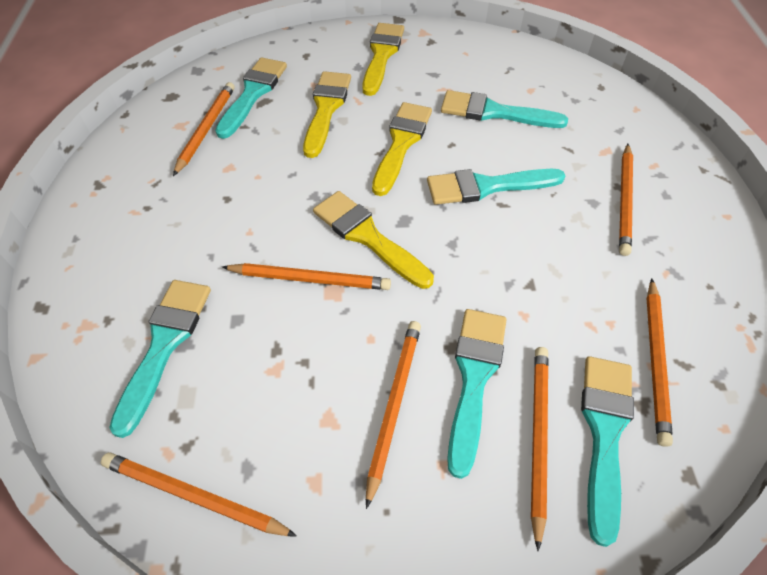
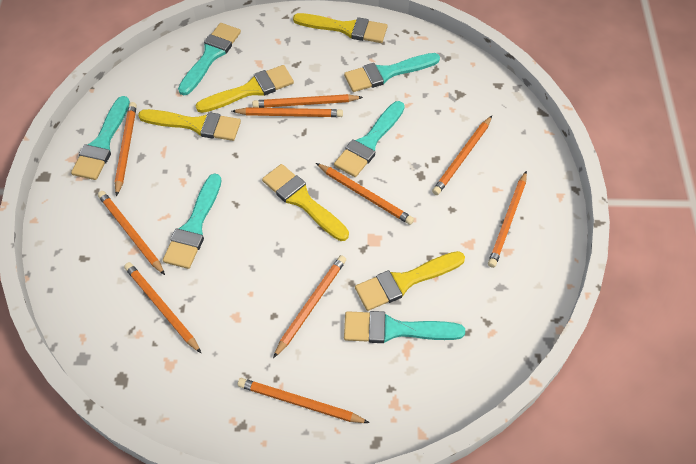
orange pencil: [101,453,297,537] [173,82,235,176] [222,263,391,290] [366,321,421,509] [531,347,548,551] [619,144,633,256] [646,279,673,447] = 7 -> [98,191,165,275] [115,102,137,196] [124,262,201,353] [232,107,343,117] [238,378,370,423] [252,94,363,108] [273,255,346,358] [316,163,414,225] [432,116,492,195] [488,171,527,268] = 10
yellow brush: [303,71,351,158] [313,191,434,289] [362,23,404,96] [372,102,432,196] = 4 -> [138,109,241,141] [196,65,294,113] [262,164,349,241] [293,13,387,43] [355,251,465,311] = 5

